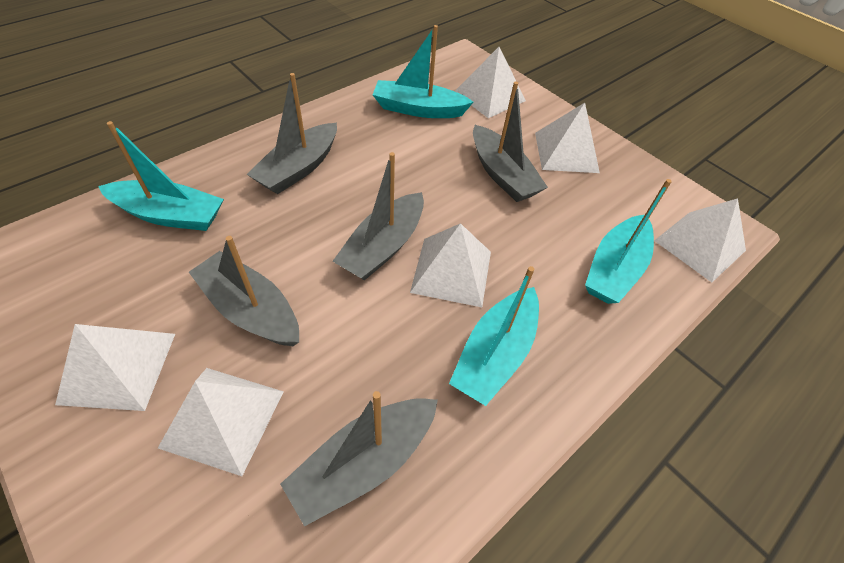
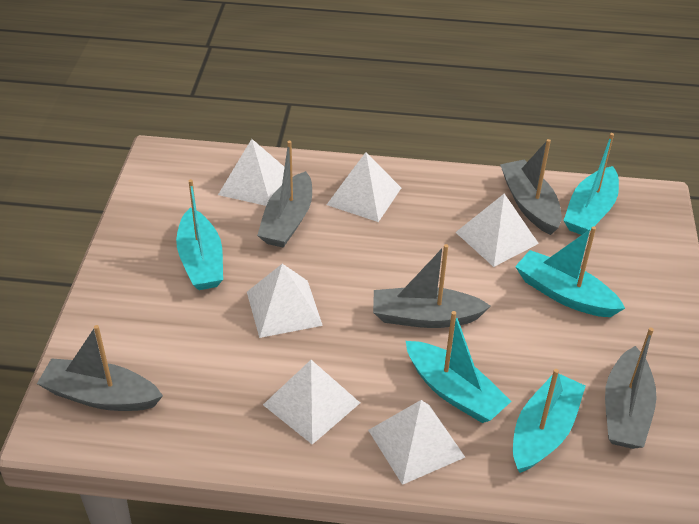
turquoise boat: [98,121,224,231] [373,25,473,118] [449,266,539,406] [585,179,672,304] = 4 -> [176,179,223,290] [406,311,511,423] [513,369,586,473] [515,226,625,317] [563,133,619,235] = 5

